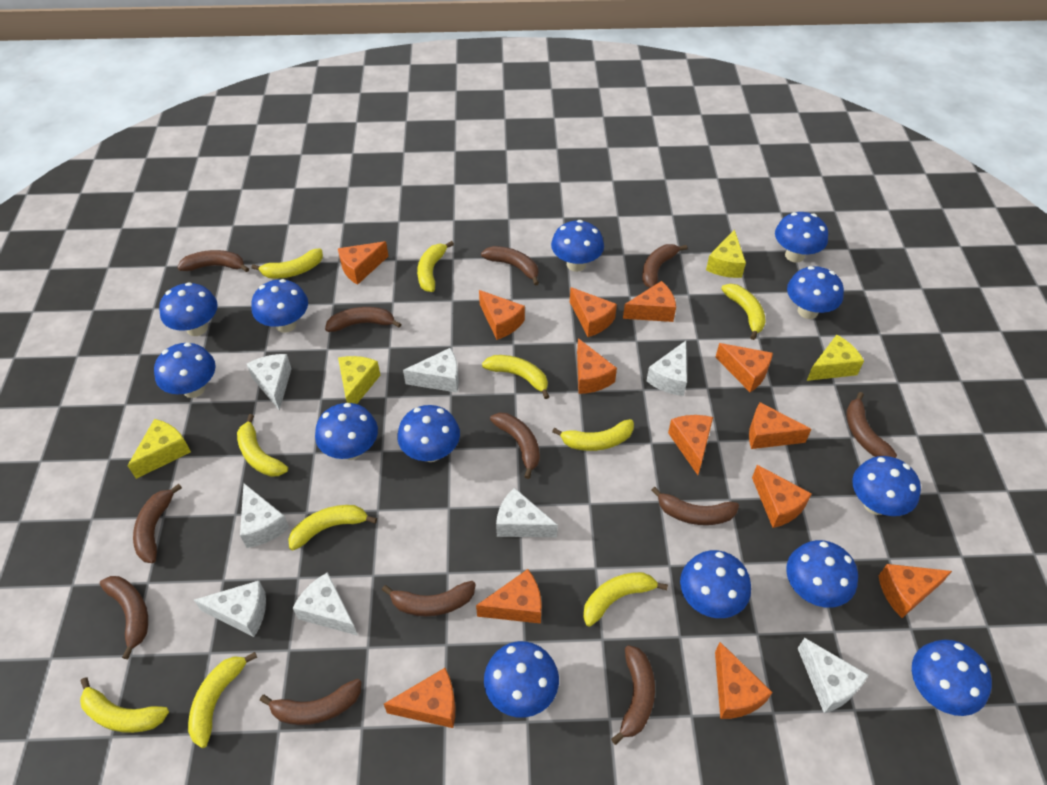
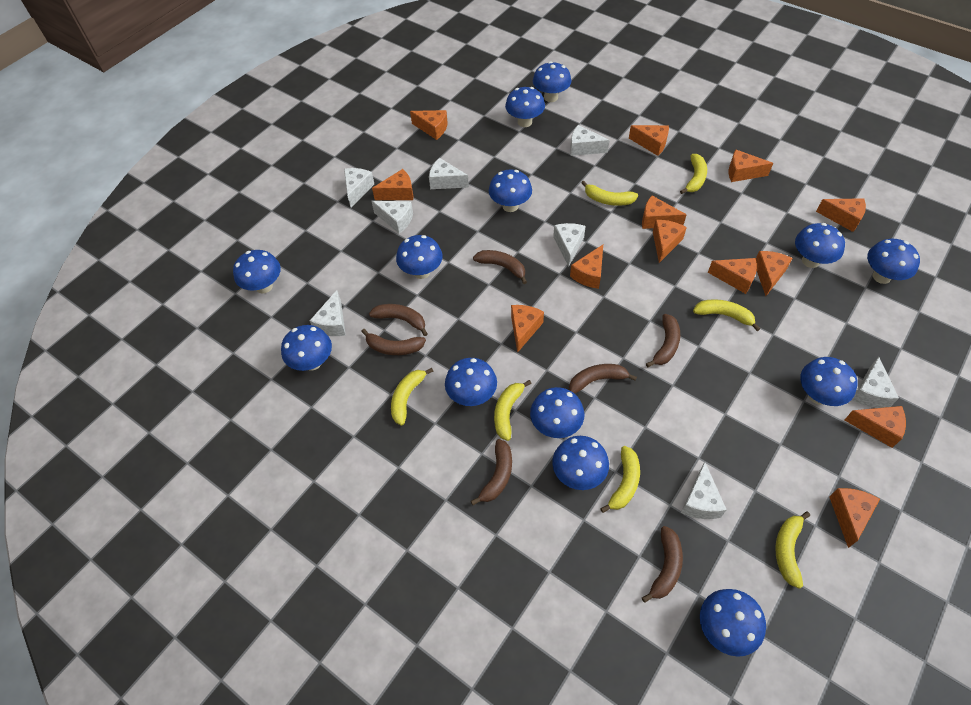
brown banana: [100,576,148,659] [133,484,182,563] [177,250,249,272] [260,679,362,725] [325,307,401,332] [382,581,476,616] [481,246,539,286] [490,413,540,479] [611,645,655,745] [642,244,687,288] [651,487,739,525] [846,392,897,458] = 12 -> [361,329,426,355] [369,304,428,336] [471,439,512,505] [473,250,527,284] [569,364,637,394] [642,526,683,603] [646,314,680,367] = 7
yellow banana: [80,677,169,733] [188,652,257,748] [237,414,288,477] [252,248,323,279] [288,505,377,550] [417,241,454,292] [482,355,550,399] [552,419,634,451] [583,572,668,627] [721,284,766,340] = 10 -> [391,368,434,425] [494,380,532,441] [581,181,638,206] [600,446,640,513] [680,154,707,194] [693,299,760,331] [775,511,810,589] = 7
yellow cheese: [127,419,191,479] [338,356,381,404] [706,229,746,278] [807,335,864,381] = 4 -> none = 0

